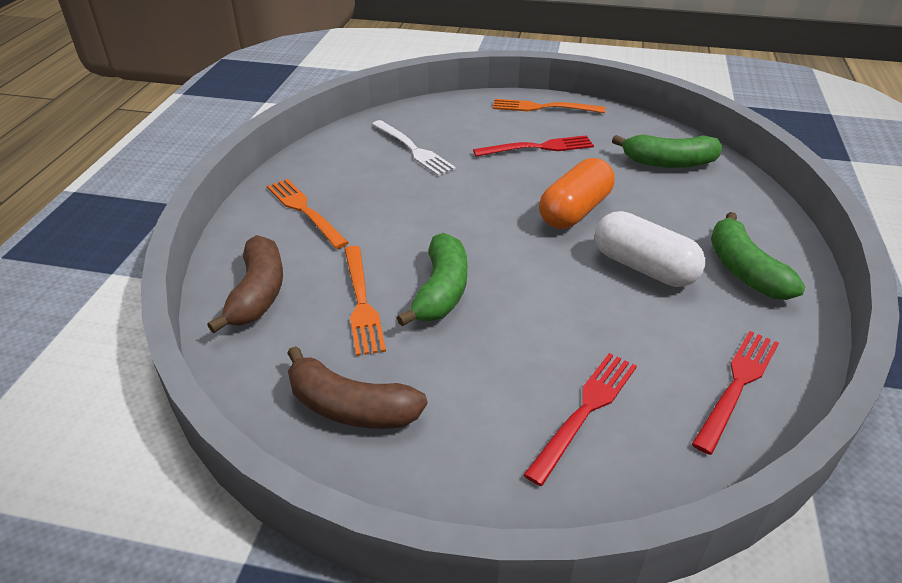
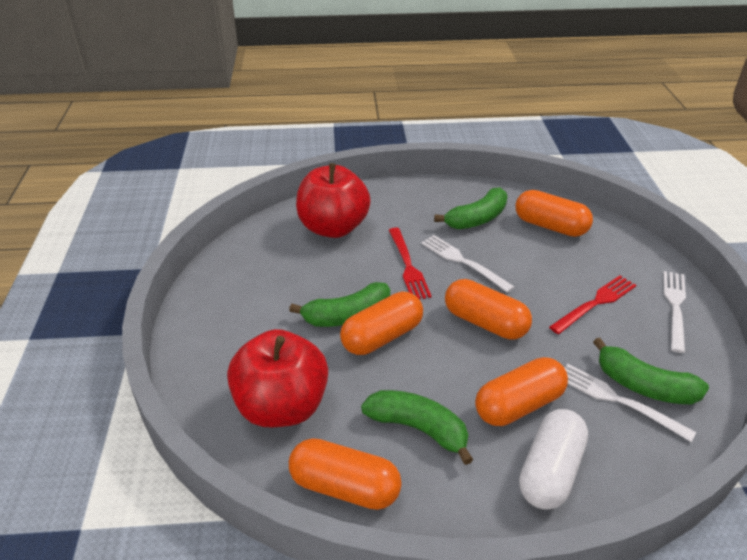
brown banana: [207,235,283,333] [287,346,427,429] = 2 -> none = 0
green banana: [397,233,467,327] [612,134,722,168] [711,212,805,300] = 3 -> [289,282,390,327] [361,390,473,465] [434,187,508,229] [593,338,709,405] = 4
orange capsule: [539,158,615,229] = 1 -> [289,438,402,510] [340,291,423,355] [445,279,532,340] [475,357,568,426] [515,190,593,237] = 5
orange fork: [267,179,349,249] [344,246,386,356] [493,99,605,113] = 3 -> none = 0
red apple: none = 0 -> [227,329,328,427] [296,163,371,238] = 2
red fork: [473,135,594,157] [524,353,637,486] [692,331,779,455] = 3 -> [389,227,432,299] [549,275,636,334] = 2
white fork: [372,120,456,176] = 1 -> [421,235,514,293] [565,364,697,442] [663,271,686,353] = 3

